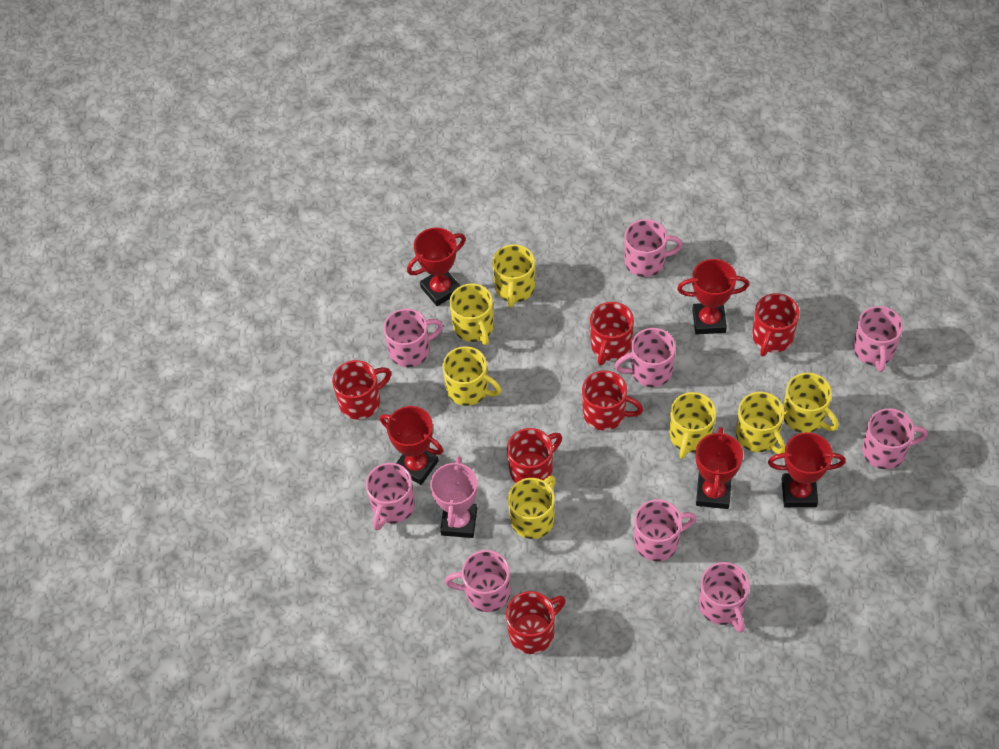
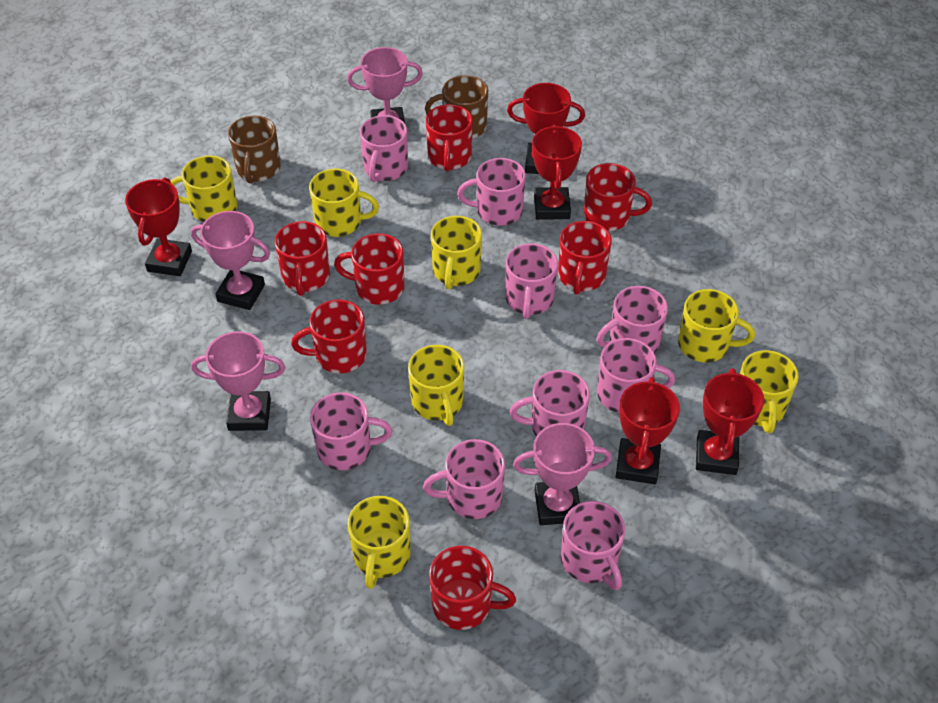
brown mug: none = 0 -> [228,116,281,184] [425,75,488,139] = 2
pink trophy: [430,456,477,538] = 1 -> [191,211,270,310] [191,331,285,431] [347,47,423,123] [513,423,612,525] = 4
red mug: [332,360,391,420] [506,591,566,654] [507,428,562,483] [582,370,643,431] [590,302,634,366] [752,293,799,356] = 6 -> [275,221,330,296] [291,299,367,374] [334,233,404,305] [426,104,473,172] [429,546,516,630] [558,221,612,295] [584,163,652,231] = 7

